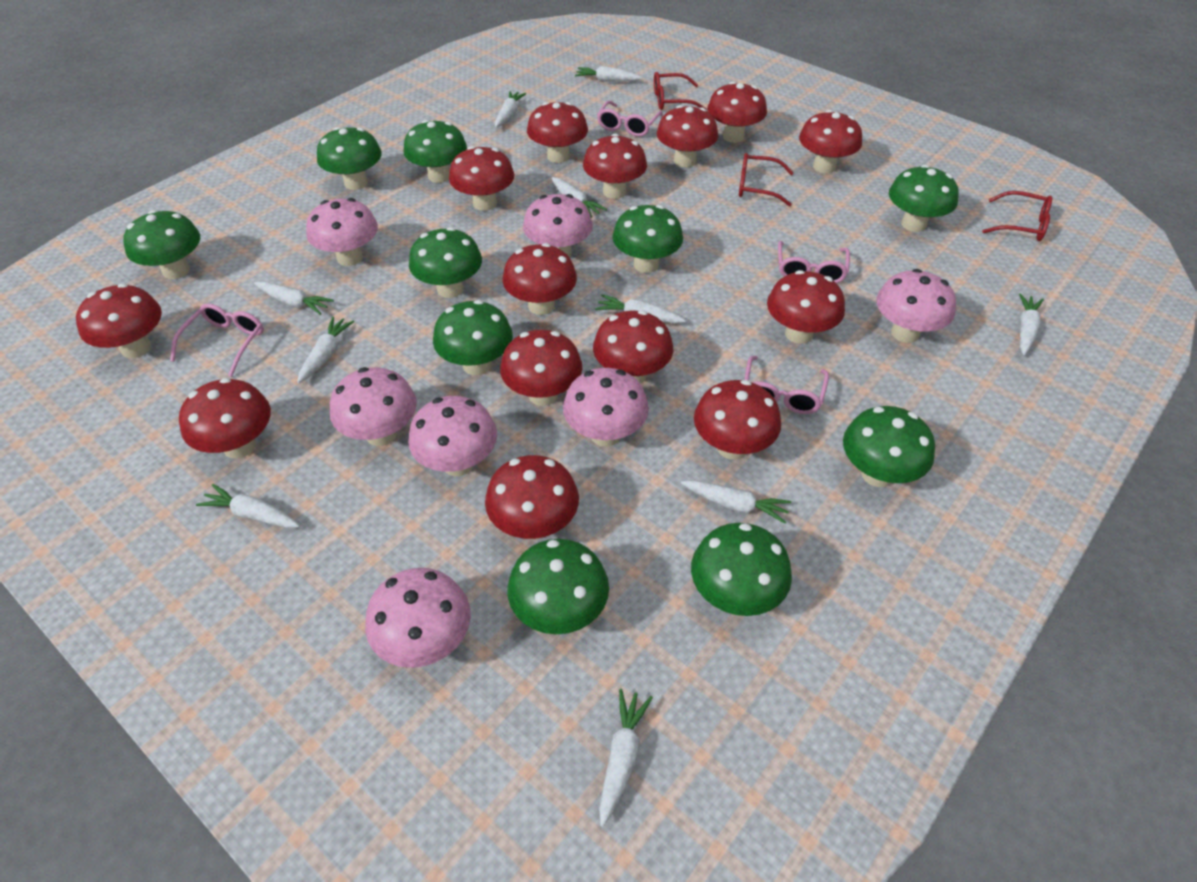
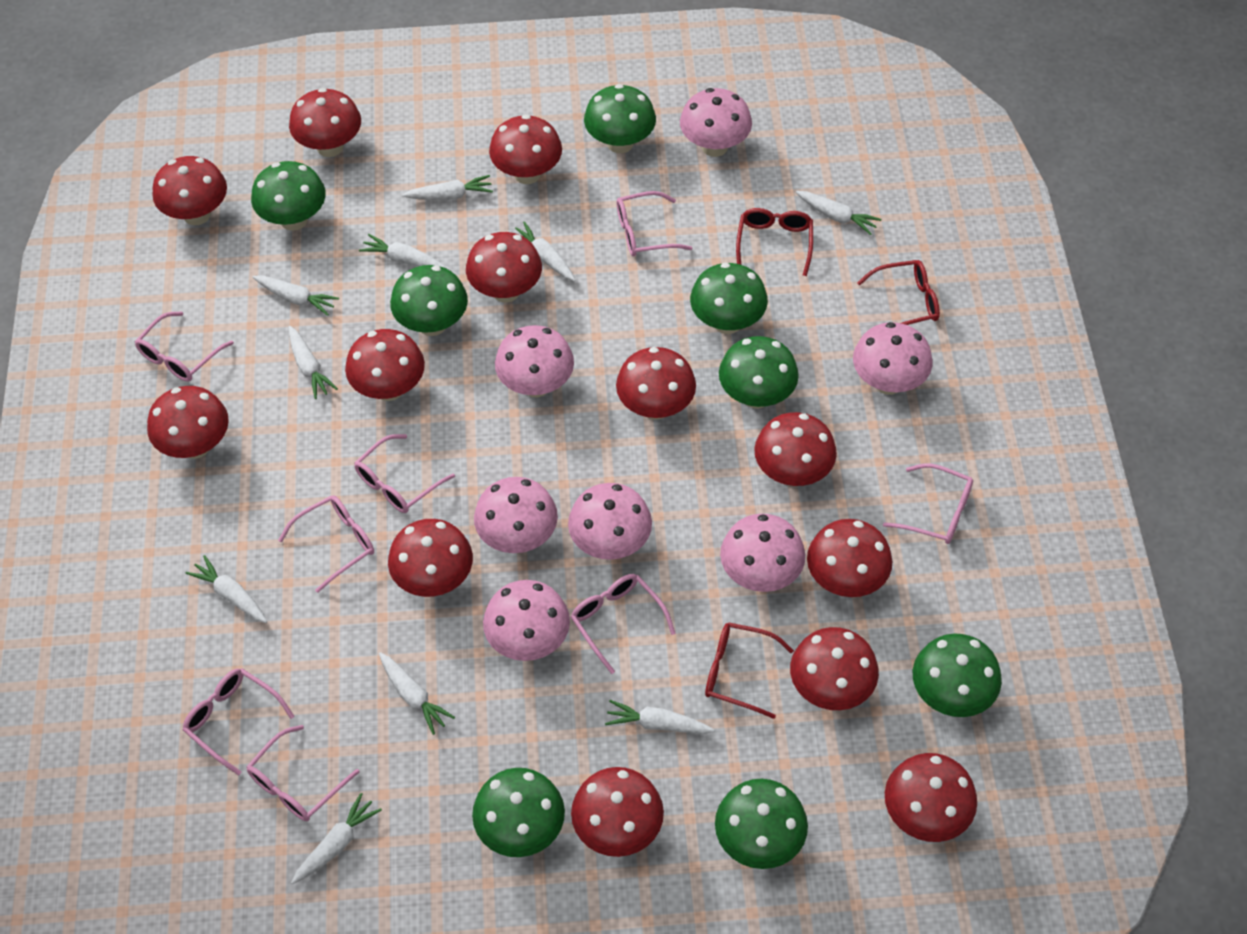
green mushroom: [123,210,200,279] [317,127,382,190] [403,120,467,183] [409,227,482,298] [433,300,513,375] [507,539,609,634] [612,205,683,273] [691,523,792,616] [843,406,935,487] [889,165,959,232] = 10 -> [251,161,326,231] [390,265,468,336] [472,768,565,857] [584,84,656,153] [690,263,768,334] [715,779,808,869] [719,336,799,409] [913,633,1002,717] = 8
pink glasses: [170,303,264,377] [597,101,663,137] [744,356,829,414] [778,241,850,283] = 4 -> [135,311,234,382] [183,668,294,776] [246,725,360,821] [278,495,374,593] [354,434,455,513] [571,574,676,674] [617,191,692,257] [883,463,973,544] = 8
red mushroom: [76,283,162,358] [179,378,271,459] [449,146,514,211] [485,455,579,540] [500,330,582,406] [503,243,577,315] [527,102,588,163] [583,134,647,199] [593,310,673,384] [657,105,718,167] [694,380,781,460] [707,82,767,143] [767,270,845,344] [799,110,862,173] = 14 -> [147,386,229,459] [152,156,227,225] [289,88,361,157] [345,329,425,401] [388,519,473,597] [466,232,542,303] [489,115,562,184] [571,767,664,857] [616,347,696,420] [754,412,837,486] [790,627,879,710] [807,519,893,597] [885,753,977,842] = 13

